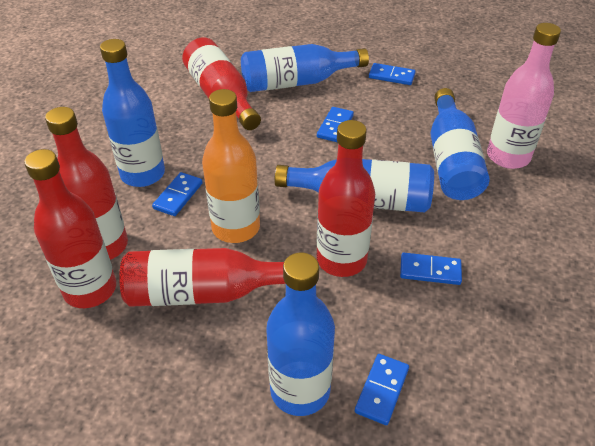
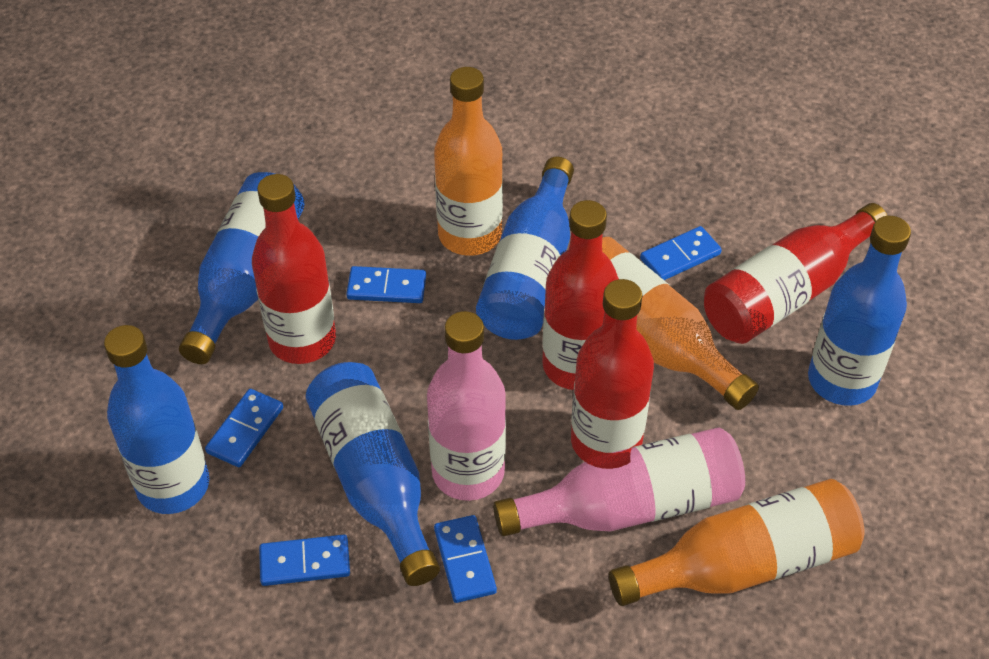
orange bottle: [202,89,260,243] = 1 -> [434,67,503,256] [602,237,759,410] [609,479,865,606] = 3
pink bottle: [487,23,561,169] = 1 -> [427,311,506,501] [493,427,745,536] = 2
red bottle: [24,149,116,308] [45,107,128,260] [119,248,286,307] [182,37,261,130] [317,120,375,277] = 5 -> [252,174,336,364] [542,200,619,390] [571,279,654,461] [704,203,887,344] = 4

